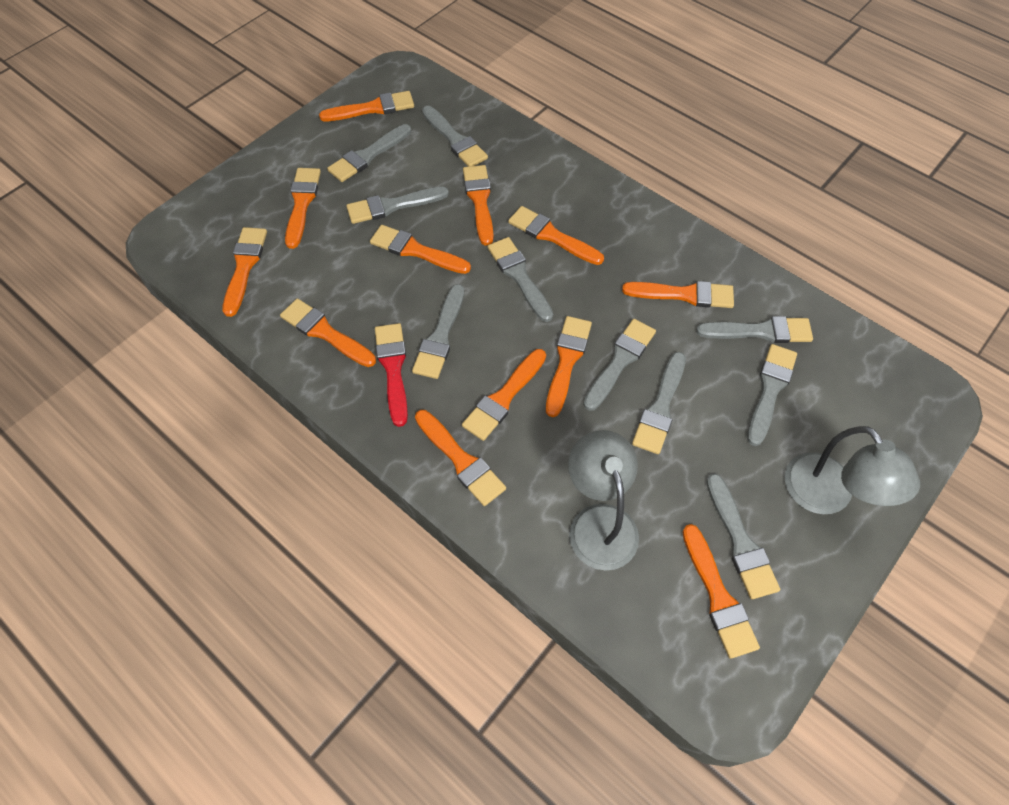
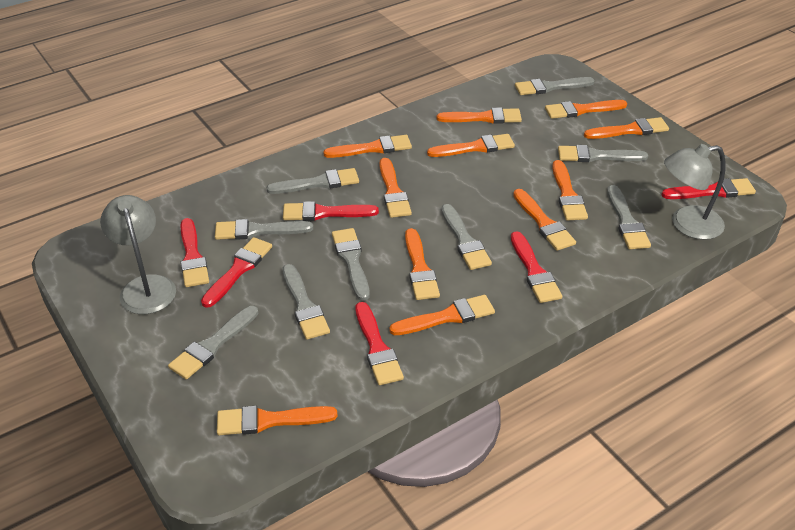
grey brush: [327,124,411,182] [346,187,449,224] [412,284,464,379] [422,106,488,167] [487,237,553,322] [583,319,656,411] [632,352,686,454] [696,316,813,343] [706,473,780,599] [747,344,797,446] = 10 -> [168,306,258,379] [215,219,313,240] [266,168,359,194] [283,264,330,340] [332,228,370,301] [441,204,492,270] [515,77,595,95] [558,145,648,162] [607,185,651,249] = 9
orange brush: [223,227,267,317] [280,298,376,367] [285,168,321,249] [319,91,414,121] [370,225,471,274] [415,410,506,506] [462,349,546,441] [463,165,494,246] [508,206,604,265] [546,316,592,417] [622,281,734,308] [682,524,760,659] = 12 -> [217,406,338,435] [323,135,412,158] [379,158,412,218] [389,295,495,335] [405,228,440,300] [427,134,515,157] [437,107,522,124] [513,189,576,251] [545,100,627,119] [552,160,588,221] [584,117,669,139] = 11
red brush: [375,323,408,427] = 1 -> [180,218,209,287] [201,237,272,308] [283,201,379,221] [355,302,404,385] [511,231,562,303] [661,178,756,199] = 6

